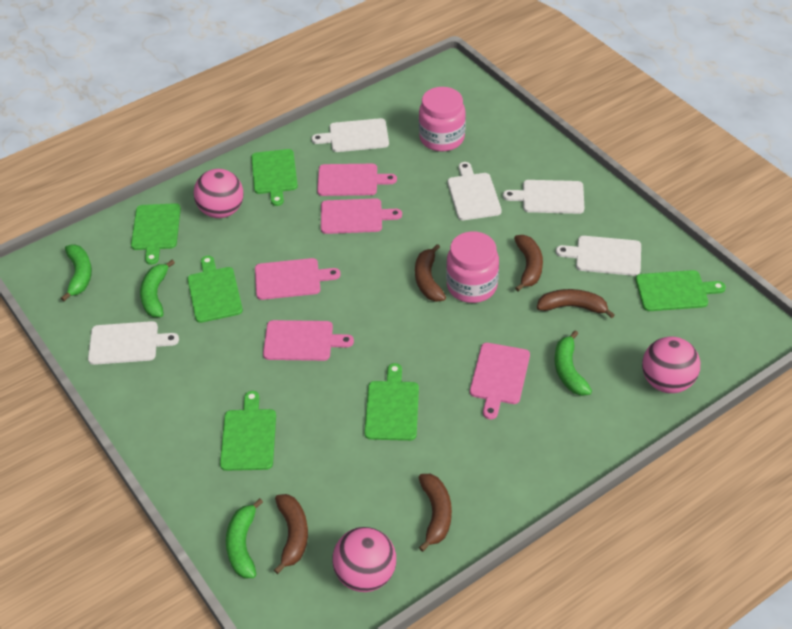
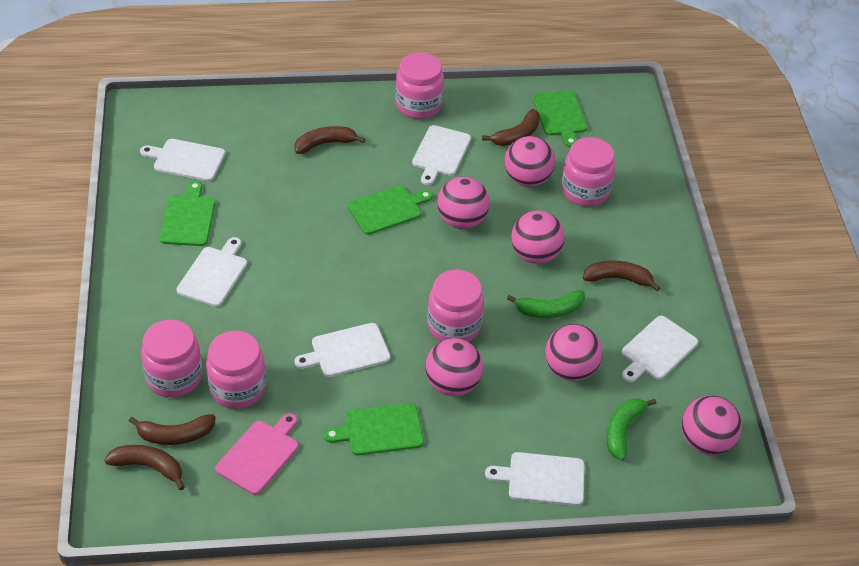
green banana: [61,244,92,301] [140,260,175,317] [226,498,263,578] [554,331,592,396] = 4 -> [507,290,585,318] [606,398,656,461] = 2
green cutting board: [131,203,181,265] [187,256,243,323] [220,391,276,471] [251,149,298,206] [364,363,419,441] [636,270,726,311] = 6 -> [159,181,215,246] [324,403,424,455] [348,186,433,235] [533,91,587,148] = 4
pink ball: [193,169,244,218] [333,527,396,592] [642,336,700,393] = 3 -> [425,338,483,396] [437,177,490,229] [504,136,555,187] [511,211,565,264] [545,324,603,381] [682,396,742,455] = 6
pink cutting board: [255,258,341,300] [263,320,354,361] [317,164,397,196] [321,198,402,234] [470,343,530,419] = 5 -> [215,413,298,495] = 1
pink jar: [419,87,466,151] [446,231,499,303] = 2 -> [141,319,202,397] [206,331,266,409] [395,52,444,119] [427,270,484,342] [561,137,615,207] = 5
white cutting board: [88,321,179,365] [312,118,389,152] [448,162,502,220] [503,180,584,214] [556,236,641,276] = 5 -> [140,139,225,181] [177,237,247,307] [295,323,390,377] [412,125,471,185] [485,452,585,506] [622,316,698,383] = 6

